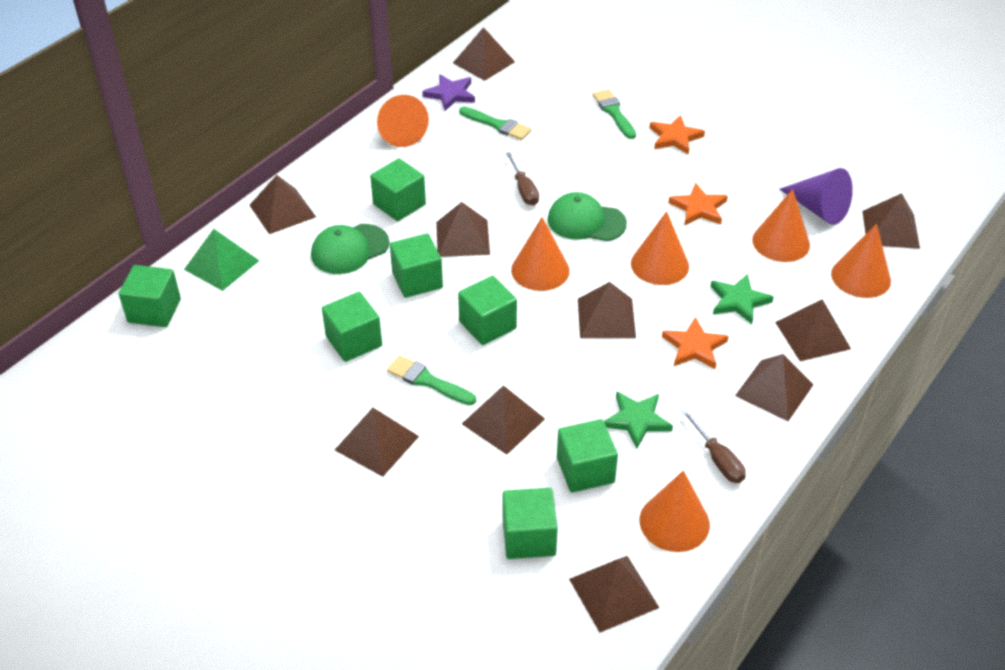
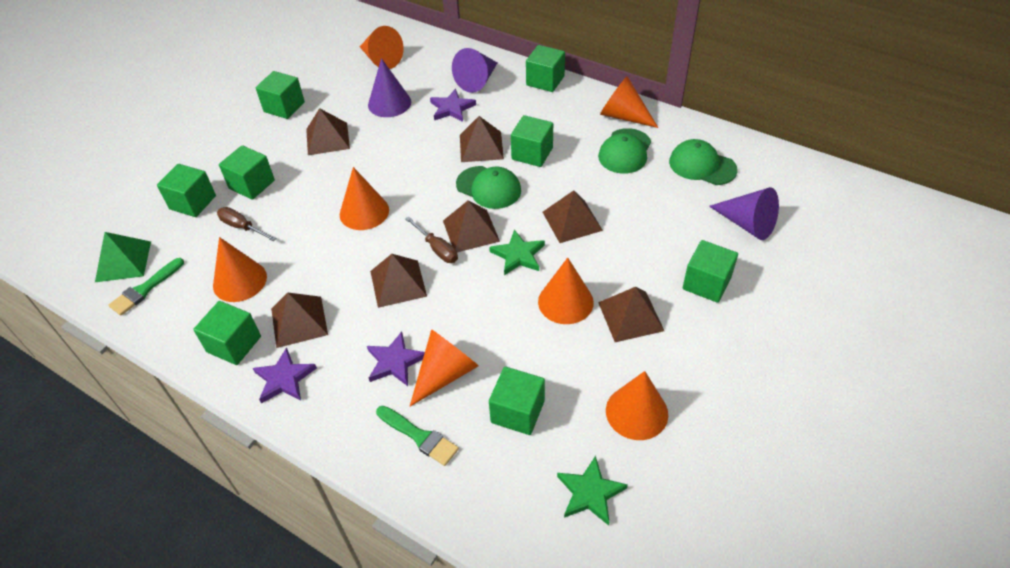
brown pyramid: [250,175,316,234] [335,408,419,477] [436,202,490,257] [453,27,515,81] [462,385,545,455] [569,556,659,632] [578,282,636,338] [735,354,814,421] [775,299,851,361] [862,193,920,249] = 10 -> [271,293,328,348] [306,108,350,155] [370,254,427,308] [443,200,500,252] [460,116,504,162] [543,190,603,243] [598,287,664,342] = 7
green brush: [387,355,476,405] [459,107,532,140] [593,89,636,139] = 3 -> [108,258,184,316] [376,406,459,466] = 2
green cap: [311,224,390,274] [548,192,627,241] = 2 -> [456,166,521,209] [598,128,651,174] [669,139,738,185] = 3
green cube: [119,265,181,327] [322,292,382,362] [370,158,426,221] [390,233,443,298] [458,276,517,345] [503,488,558,559] [557,419,618,493] = 7 -> [157,164,216,217] [193,301,261,365] [219,145,275,200] [256,71,305,119] [489,367,545,435] [511,115,553,167] [526,45,565,92] [683,240,738,303] = 8
orange cone: [377,95,429,147] [511,217,570,291] [631,211,689,285] [639,470,710,552] [752,189,810,262] [831,224,891,298] = 6 -> [213,237,267,302] [340,167,389,230] [360,26,404,69] [410,329,479,406] [538,258,594,324] [600,76,658,128] [606,371,668,440] = 7
orange star: [650,115,705,155] [662,317,729,369] [668,183,728,225] = 3 -> none = 0
purple cone: [780,168,853,225] = 1 -> [368,58,411,117] [452,48,497,93] [709,187,779,240] = 3
purple star: [422,74,475,111] = 1 -> [253,347,317,403] [367,332,425,386] [430,89,476,122] = 3

